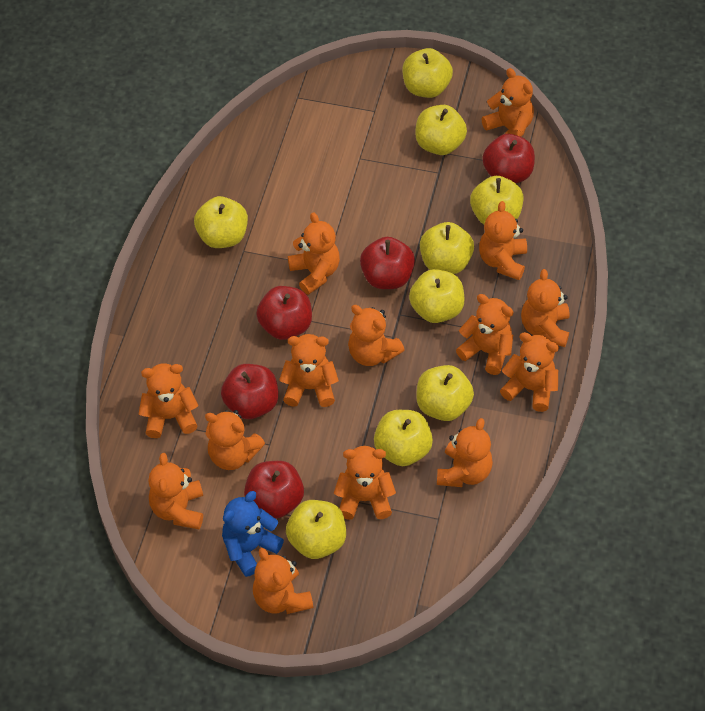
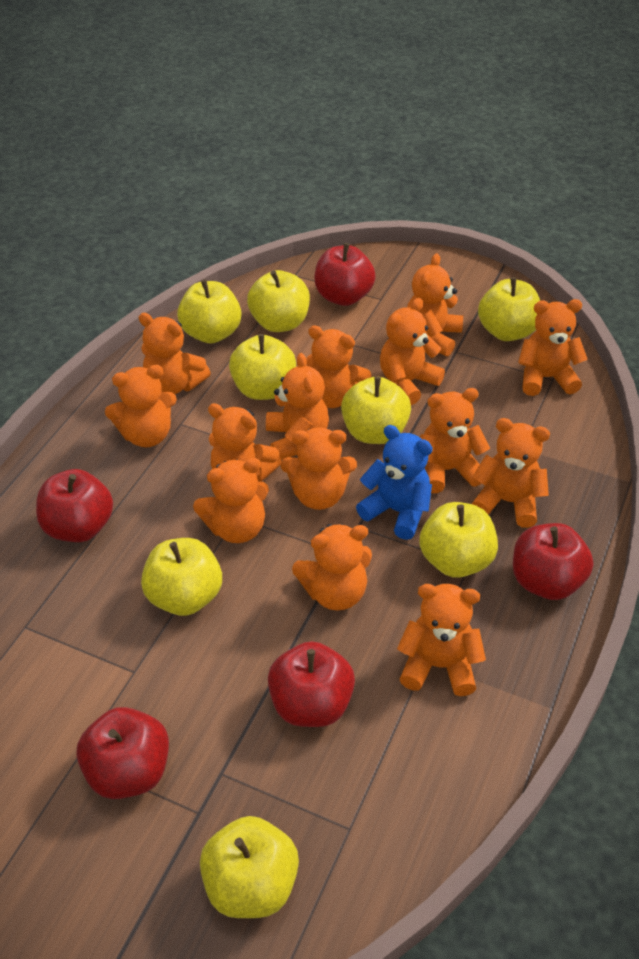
yellow apple: [194,196,248,248] [286,500,346,559] [374,410,433,466] [402,48,453,98] [409,269,465,323] [415,105,467,155] [416,365,474,421] [420,222,474,274] [470,176,523,224] = 9 -> [141,538,222,616] [177,279,241,344] [200,816,299,918] [229,334,296,400] [247,270,310,332] [341,377,411,444] [419,502,498,578] [478,277,540,341] = 8

